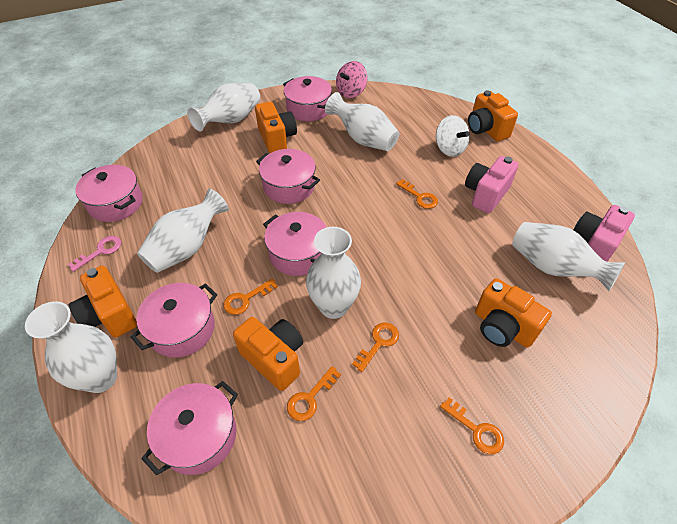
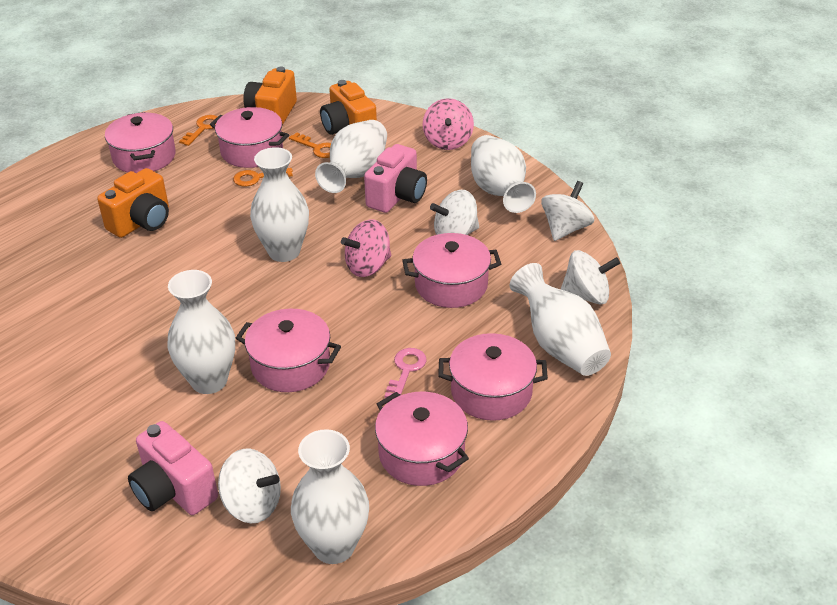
orange camera: [69,266,137,338] [233,317,303,391] [255,102,297,153] [468,90,518,141] [475,278,552,348] = 5 -> [97,168,169,238] [243,66,297,125] [320,80,377,135] = 3
orange key: [223,278,278,315] [287,366,341,421] [352,322,399,372] [396,179,438,209] [440,398,504,454] = 5 -> [179,115,218,146] [233,168,293,187] [289,133,331,158] = 3
pink spinning top: [336,61,368,98] = 1 -> [341,219,391,277] [423,98,474,150] = 2
white spinning top: [436,115,470,157] = 1 -> [218,449,281,523] [430,190,479,235] [541,181,594,241] [561,250,620,304] = 4

